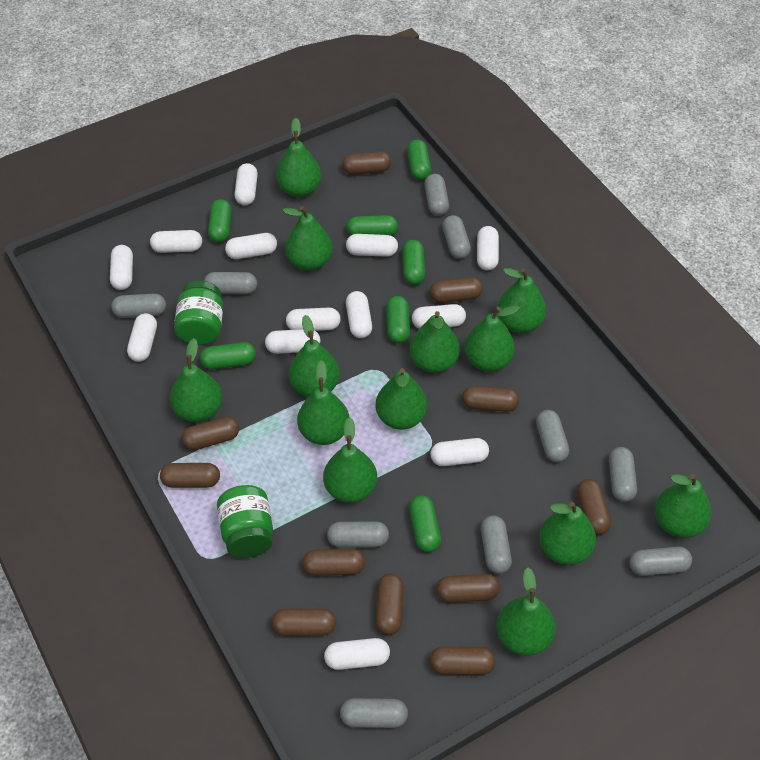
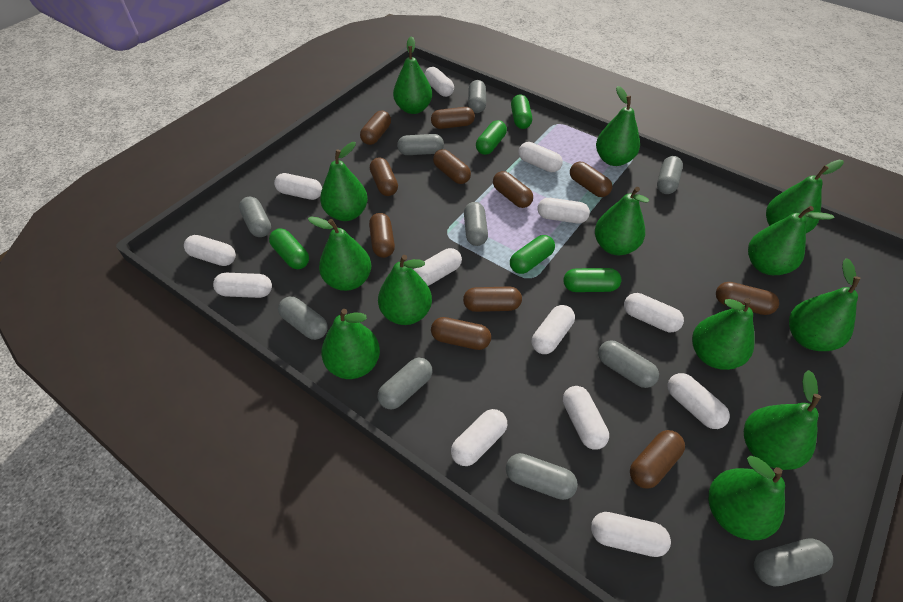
green capsule: [200,342,256,369] [208,199,232,243] [346,215,398,236] [386,296,410,344] [402,240,425,285] [407,140,431,180] [409,495,441,552] = 7 -> [269,228,309,269] [476,120,507,155] [510,235,555,274] [511,95,532,129] [563,268,621,292] = 5
green jar: [174,280,223,345] [217,485,273,558] = 2 -> none = 0

